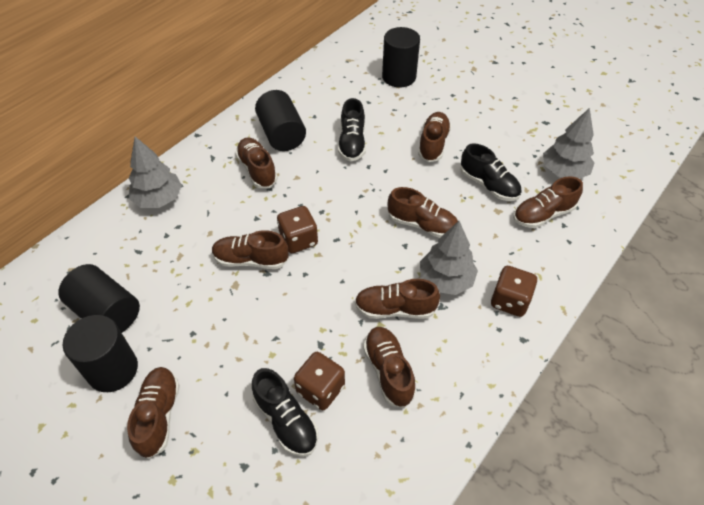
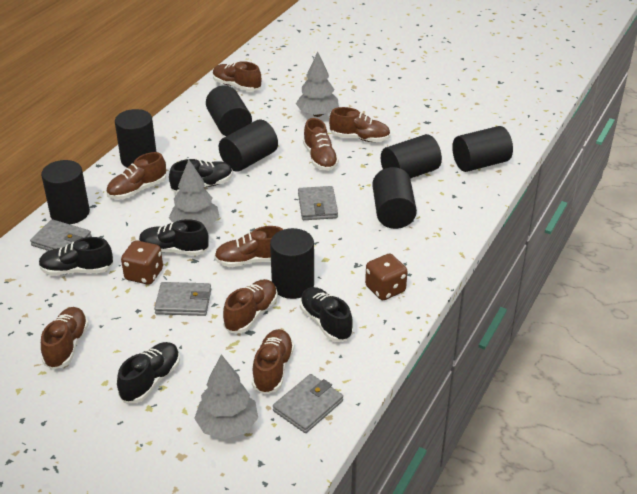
black cylinder: [58,264,140,333] [63,315,138,392] [255,90,306,151] [382,27,420,87] = 4 -> [41,160,90,224] [115,109,156,168] [206,86,252,136] [219,120,278,172] [270,228,314,299] [372,167,417,229] [381,134,442,179] [452,126,513,172] = 8
black shoe: [252,368,318,457] [338,98,366,162] [460,143,521,201] = 3 -> [39,237,113,275] [117,342,180,403] [139,219,209,256] [169,159,233,193] [300,287,353,342] = 5
brown dice: [277,206,318,253] [294,352,345,410] [491,266,537,317] = 3 -> [121,240,163,285] [365,254,407,300] = 2
grey wallet: none = 0 -> [30,219,91,251] [154,282,211,316] [273,374,343,433] [298,186,338,220] = 4

